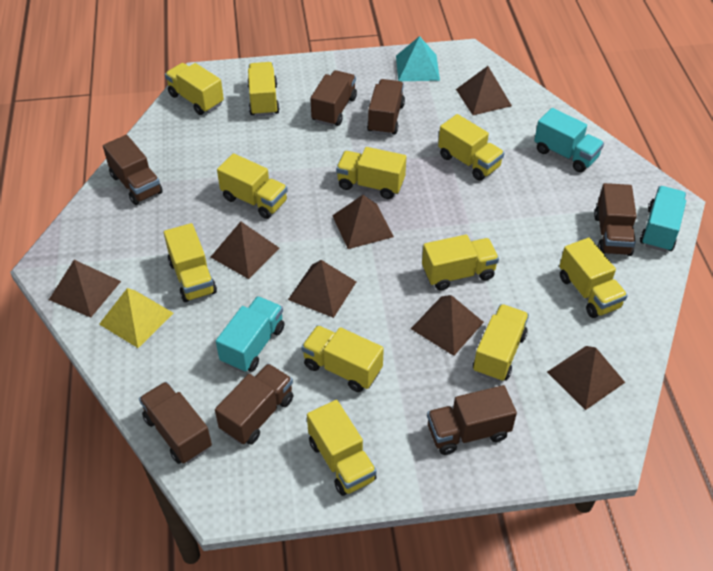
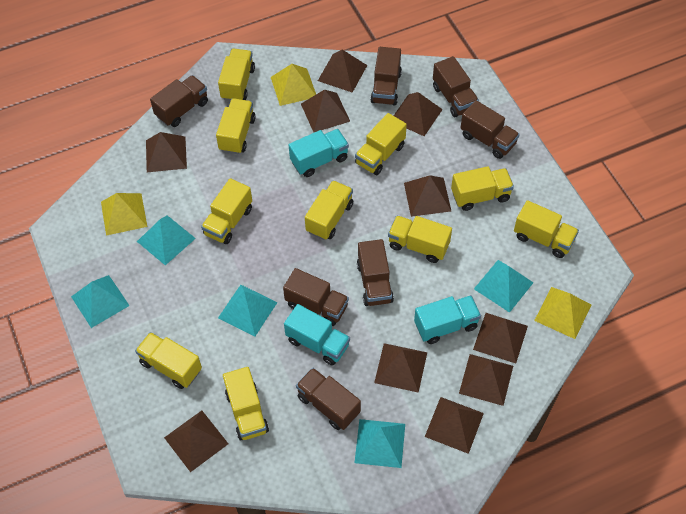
brown pyramid: [49,260,121,318] [211,221,280,279] [288,260,356,318] [332,195,394,249] [411,295,484,356] [456,66,512,115] [547,346,625,410] = 7 -> [146,132,187,172] [164,410,228,472] [301,89,350,132] [318,50,367,93] [374,343,427,393] [394,92,443,136] [404,175,451,217] [425,397,484,454] [459,354,513,406] [473,313,528,363] = 10
turquoise pyramid: [396,36,440,81] = 1 -> [71,275,130,328] [137,215,196,265] [218,285,278,336] [355,419,405,468] [474,260,533,313] = 5
yellow pyramid: [99,288,173,348] = 1 -> [101,193,147,236] [271,64,316,106] [534,287,591,339] = 3
yellow truck: [164,223,217,302] [165,63,224,115] [217,153,288,219] [247,62,280,116] [301,325,384,392] [307,400,377,496] [336,147,406,199] [422,234,499,290] [438,114,504,181] [473,304,529,382] [559,238,628,318] = 11 -> [135,332,202,389] [201,178,252,244] [216,98,255,154] [218,49,255,101] [223,367,269,440] [305,180,353,240] [355,113,407,175] [388,216,452,263] [451,166,514,211] [514,200,579,258] = 10

